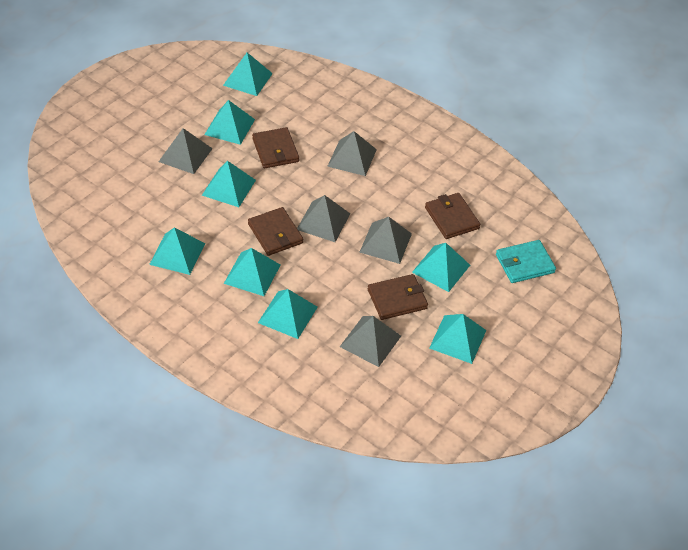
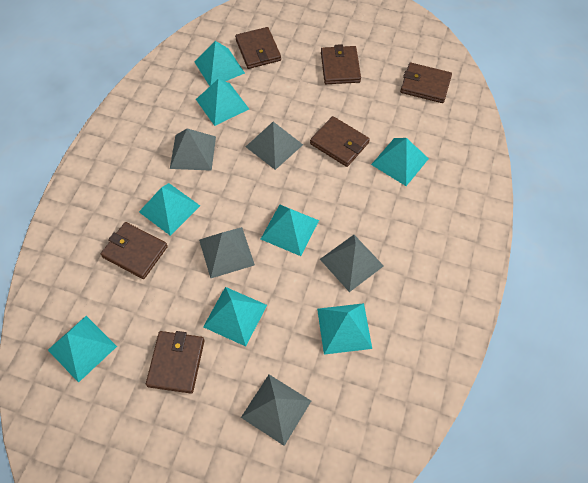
brown wallet: [248,207,303,256] [252,127,299,168] [368,274,428,320] [425,193,480,239] = 4 -> [101,222,168,279] [146,331,205,394] [235,27,281,69] [310,116,370,167] [321,44,361,84] [400,63,452,103] = 6
turquoise wallet: [496,240,556,283] = 1 -> none = 0

